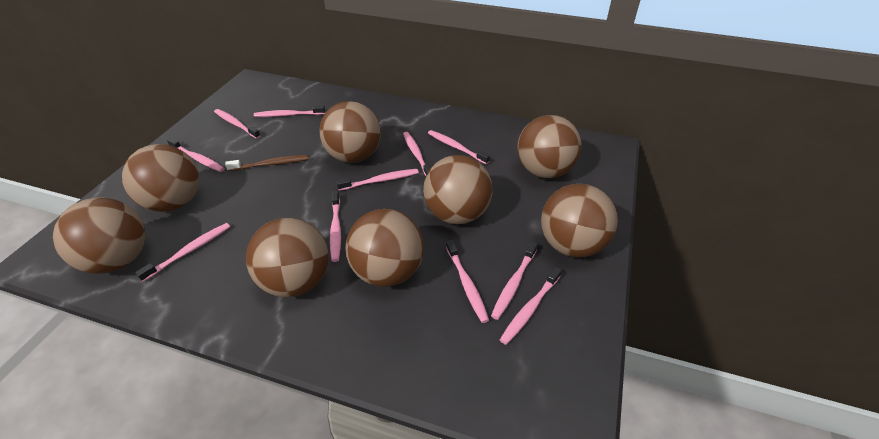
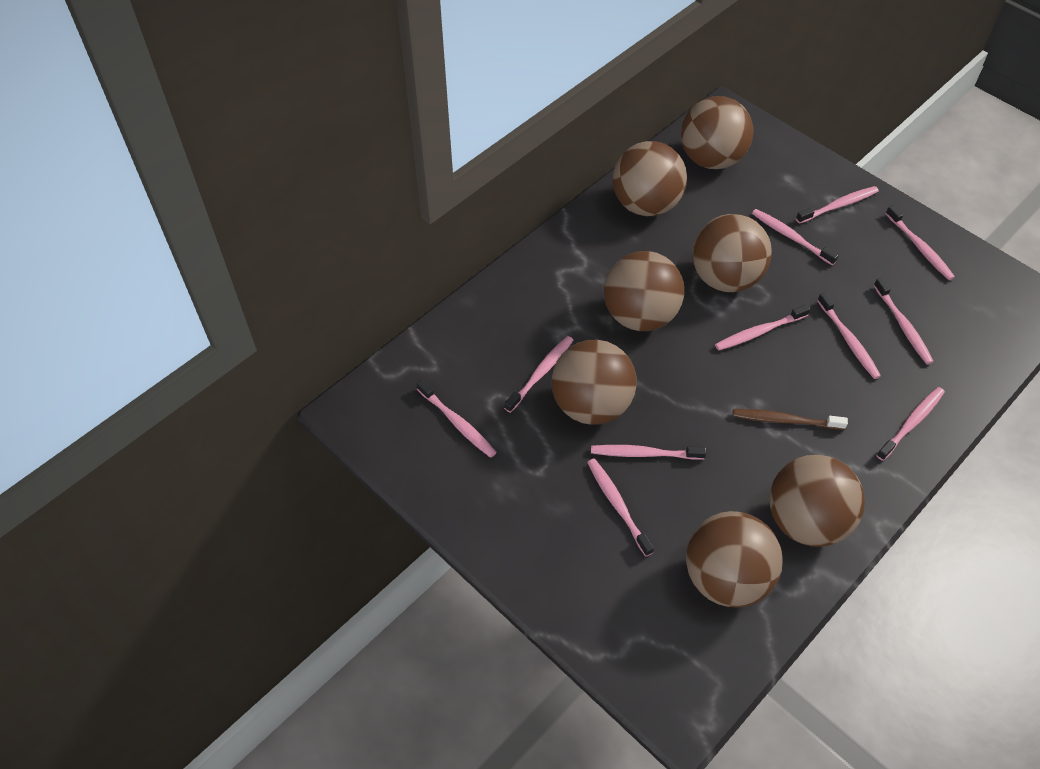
brown ball: [53,197,145,274] [122,144,199,212] [246,218,329,297] [319,101,381,163] [345,209,424,287] [423,155,493,224] [517,115,582,178] [541,184,618,257] = 8 -> [551,340,637,425] [604,251,684,331] [613,141,687,216] [681,96,754,169] [686,511,783,607] [692,214,772,292] [769,455,865,547] = 7

